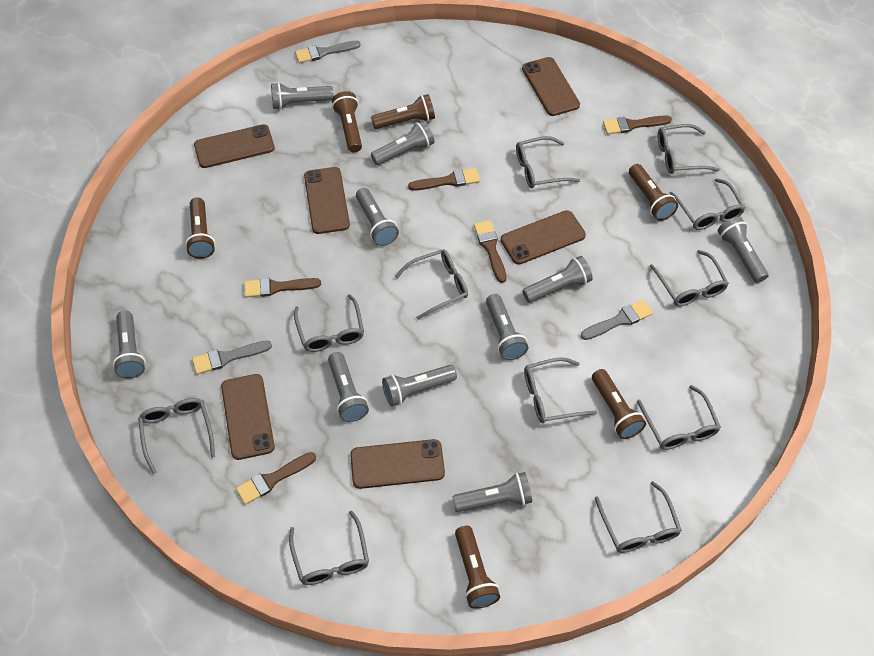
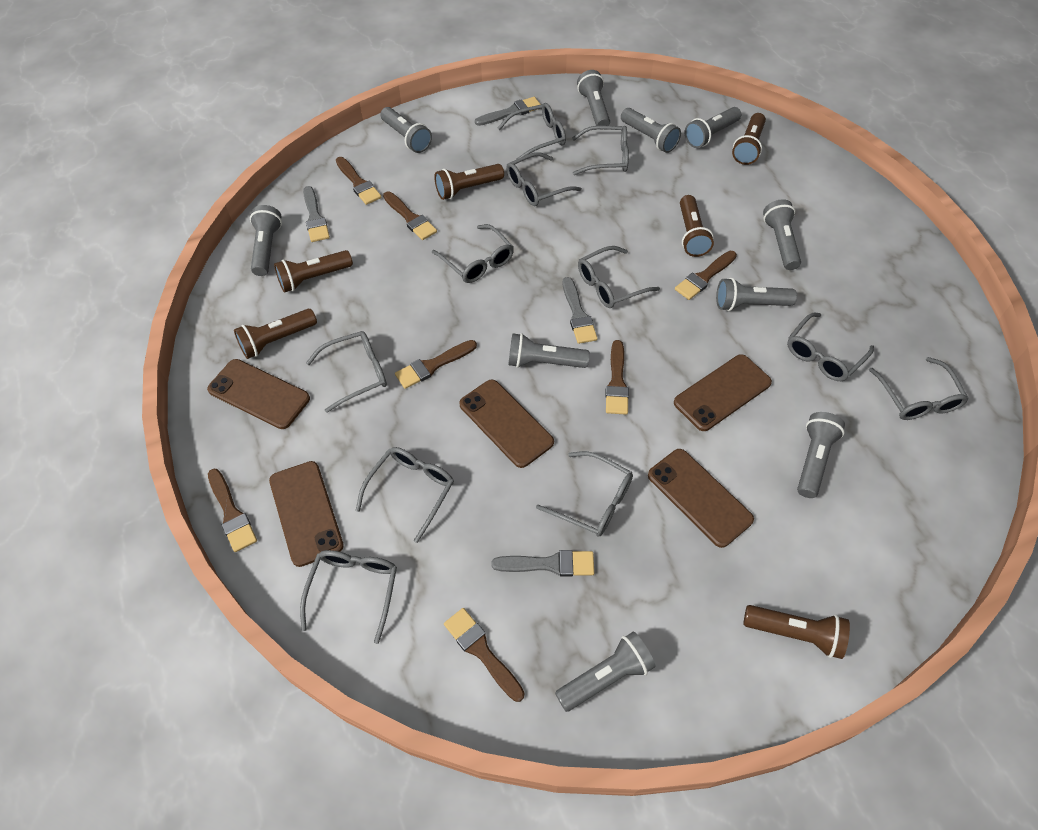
brown brush: [236,452,316,505] [244,278,321,298] [408,168,480,191] [474,220,507,283] [603,115,672,134] = 5 -> [208,469,257,552] [336,157,381,205] [383,191,437,240] [395,340,477,389] [444,608,525,702] [605,340,629,415] [675,251,737,300] = 7
brown phone: [194,124,275,168] [221,374,275,460] [304,167,350,234] [350,439,445,489] [501,210,586,265] [522,57,580,116] = 6 -> [207,359,310,429] [269,461,344,567] [459,380,554,468] [648,449,754,548] [674,354,772,431] = 5
grey brush: [192,340,272,374] [295,41,361,63] [581,300,653,340] = 3 -> [303,186,330,242] [475,97,541,126] [491,550,594,576] [563,277,598,344] = 4

